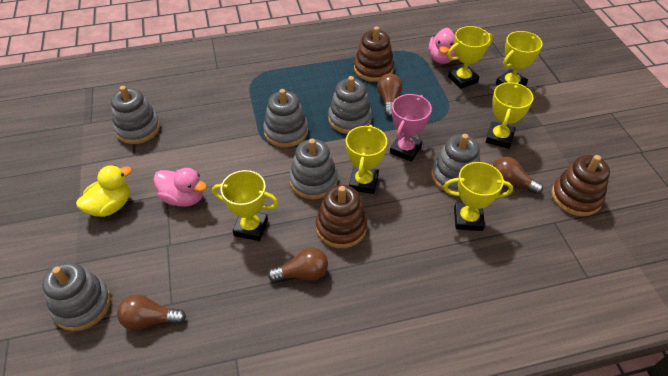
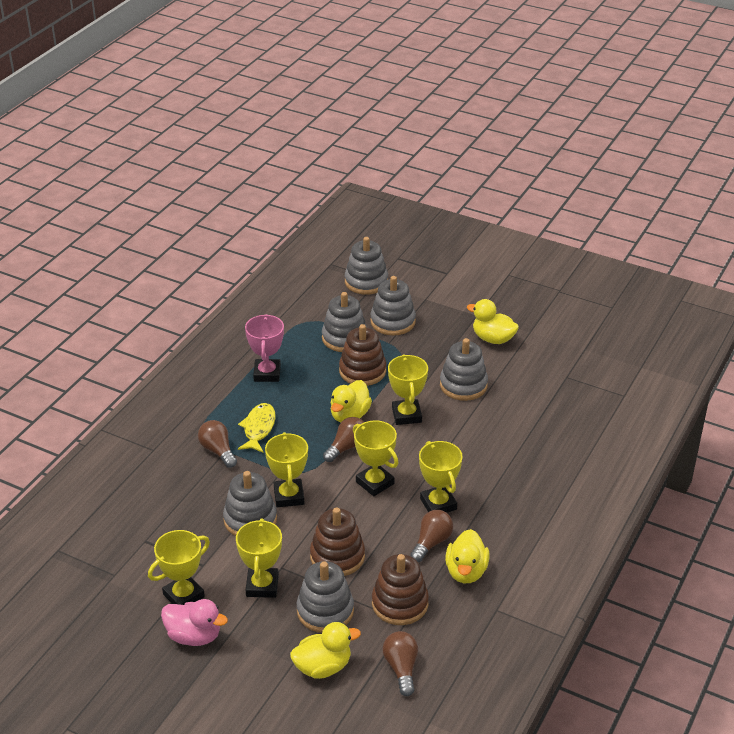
pink duck: [153,168,207,207] [429,28,456,64] = 2 -> [161,599,228,646] = 1
yellow duck: [76,165,132,217] = 1 -> [290,622,361,679] [331,380,372,423] [445,529,490,583] [467,299,519,344] = 4
yellow fish: none = 0 -> [238,403,276,453] = 1

